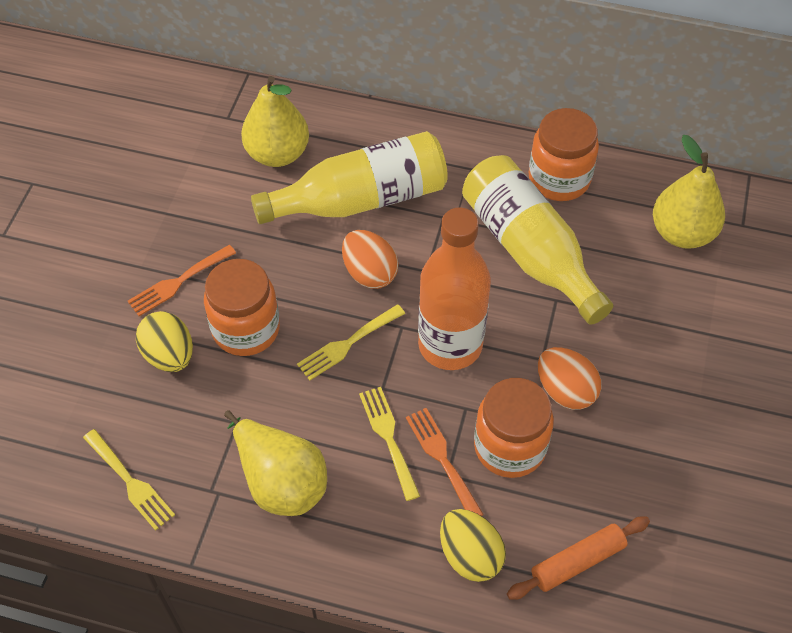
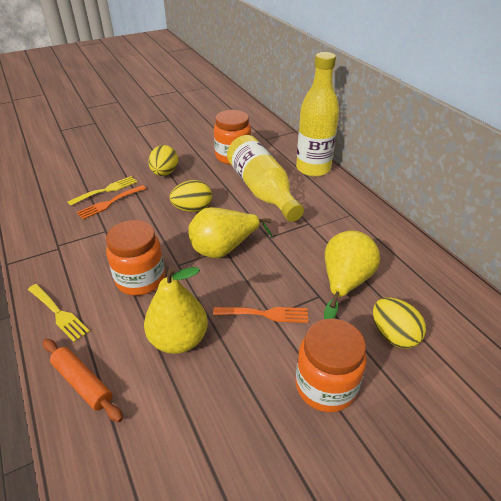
orange bottle: [418,207,491,370] = 1 -> none = 0
orange egg: [342,230,398,289] [538,347,601,410] = 2 -> none = 0
yellow egg: [136,311,193,372] [440,509,506,582] = 2 -> [148,145,178,176] [170,180,212,212] [373,298,426,348] = 3
yellow fork: [83,429,175,531] [297,304,405,380] [359,387,420,501] = 3 -> [28,284,90,342] [68,176,137,206] = 2

